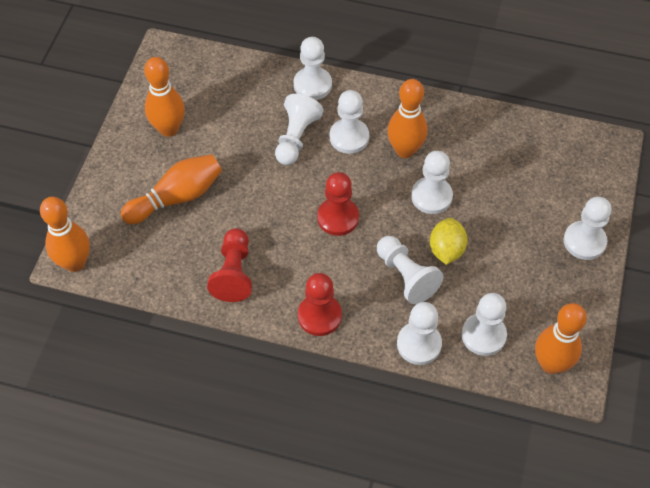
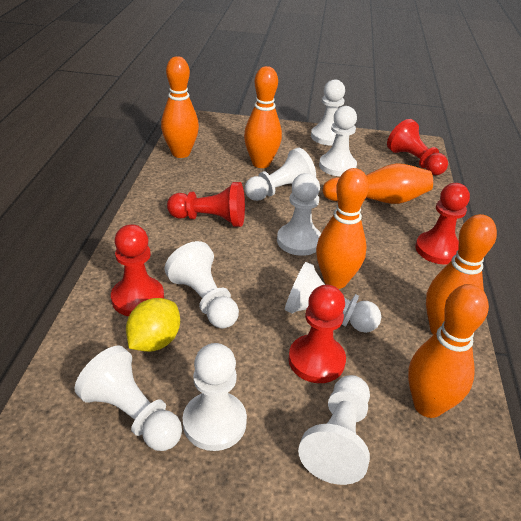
orange bowling pin: [40,197,90,272] [121,154,222,224] [144,57,185,137] [387,79,427,158] [535,303,587,374] = 5 -> [161,56,199,158] [244,66,282,168] [316,168,369,289] [322,163,433,204] [408,284,489,418] [426,214,497,335] = 6
red pawn: [207,228,252,302] [298,273,342,336] [317,172,359,236] = 3 -> [111,224,164,316] [167,182,245,227] [288,285,346,383] [387,119,448,175] [415,183,470,265] = 5
white pawn: [275,94,324,165] [294,37,332,100] [330,90,369,154] [377,236,443,304] [397,302,442,365] [411,151,453,214] [462,293,507,356] [563,197,612,260] = 8 -> [75,345,182,451] [165,241,239,329] [183,343,247,451] [245,148,316,201] [277,173,321,256] [285,262,381,333] [298,375,370,485] [311,79,345,145] [319,106,357,176] = 9

